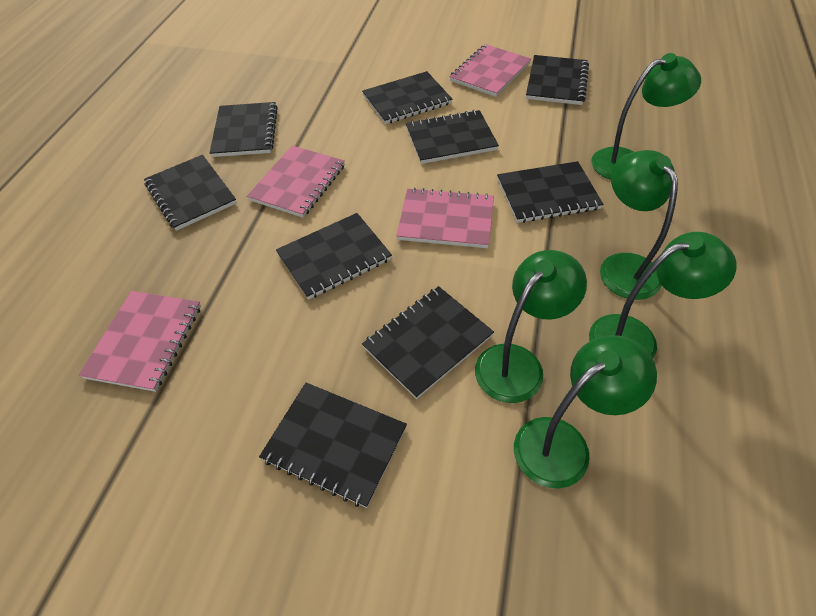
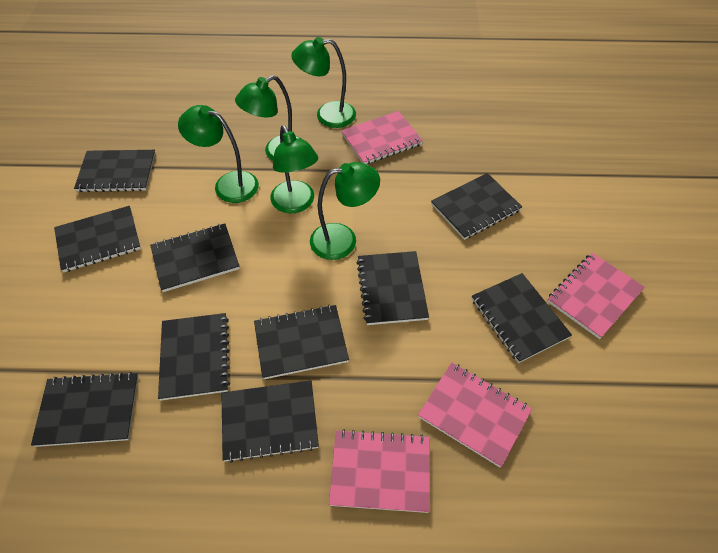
black notebook: [144,155,237,231] [210,102,278,157] [259,383,407,508] [276,213,392,300] [362,71,452,124] [362,286,494,399] [406,110,499,164] [497,161,603,223] [526,55,589,105] = 9 -> [31,372,139,447] [54,206,141,272] [74,150,156,192] [150,223,240,292] [158,313,230,401] [222,380,319,463] [254,305,349,379] [356,251,429,325] [431,173,522,240] [472,273,572,363] = 10

